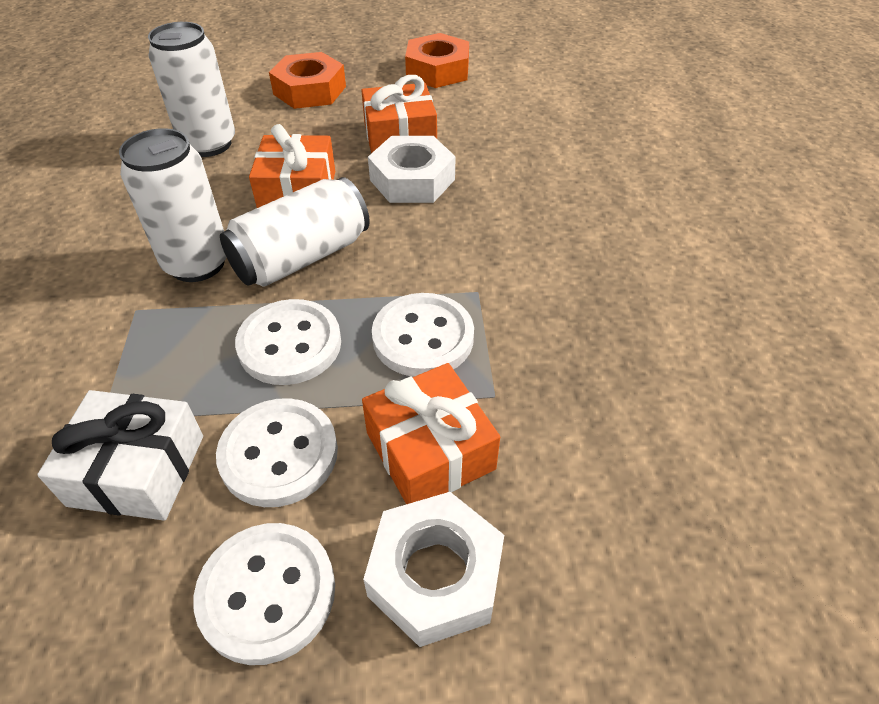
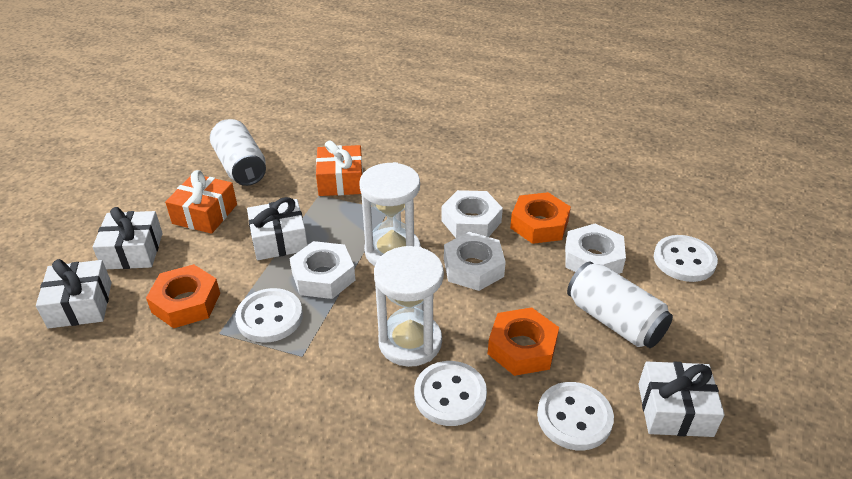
orange gift: [249,124,335,208] [361,75,437,153] [362,363,500,504] = 3 -> [165,170,237,234] [316,140,363,196] = 2
orange nut: [269,52,346,109] [405,33,469,88] = 2 -> [146,264,220,328] [488,307,559,376] [510,192,571,244] = 3
white can: [119,128,227,282] [148,22,235,157] [220,177,370,287] = 3 -> [210,119,266,186] [567,261,673,348] = 2
white gift: [37,390,203,521] = 1 -> [36,259,112,329] [93,207,163,269] [247,197,307,260] [638,362,725,437] = 4
white hourglass: none = 0 -> [359,162,421,266] [374,246,444,367] = 2
white nut: [363,492,504,647] [368,136,456,203] = 2 -> [290,241,355,299] [441,190,503,238] [444,232,506,291] [565,224,626,274] = 4

